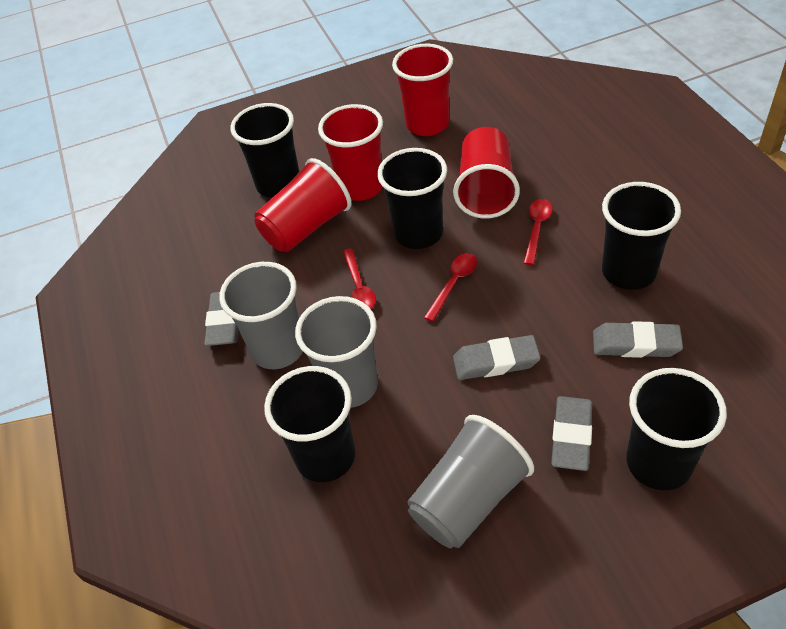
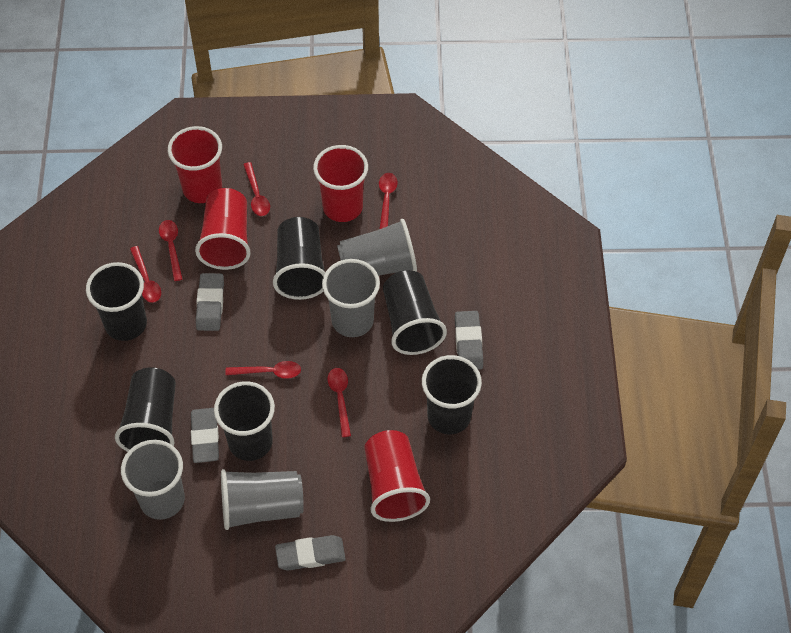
black cup: [230,103,299,198] [264,366,355,482] [377,148,447,249] [602,182,681,290] [626,368,727,490] = 5 -> [86,262,147,341] [115,367,176,452] [214,381,275,461] [273,217,325,300] [383,270,447,355] [422,355,482,434] = 6
grey cup: [219,262,303,369] [295,296,378,408] [407,415,534,548] = 3 -> [121,440,185,520] [221,469,304,530] [322,259,380,337] [337,219,417,276] = 4
red spoon: [343,248,376,309] [424,253,477,322] [524,199,553,265] = 3 -> [130,246,161,303] [159,220,182,281] [225,361,301,379] [243,162,270,216] [328,368,351,437] [379,173,398,229] = 6

